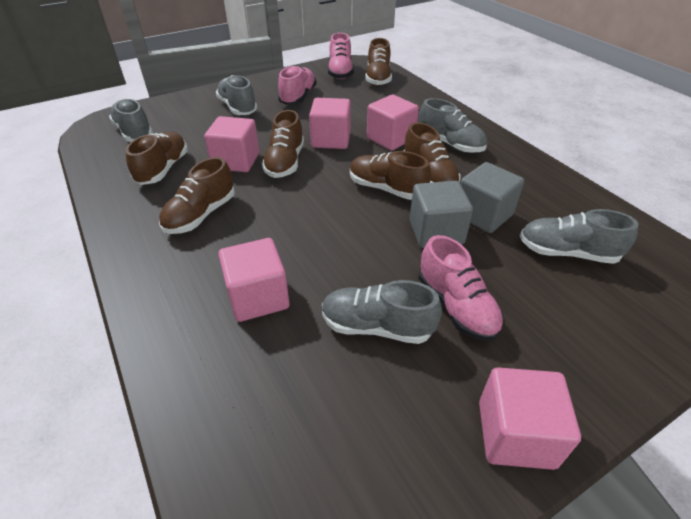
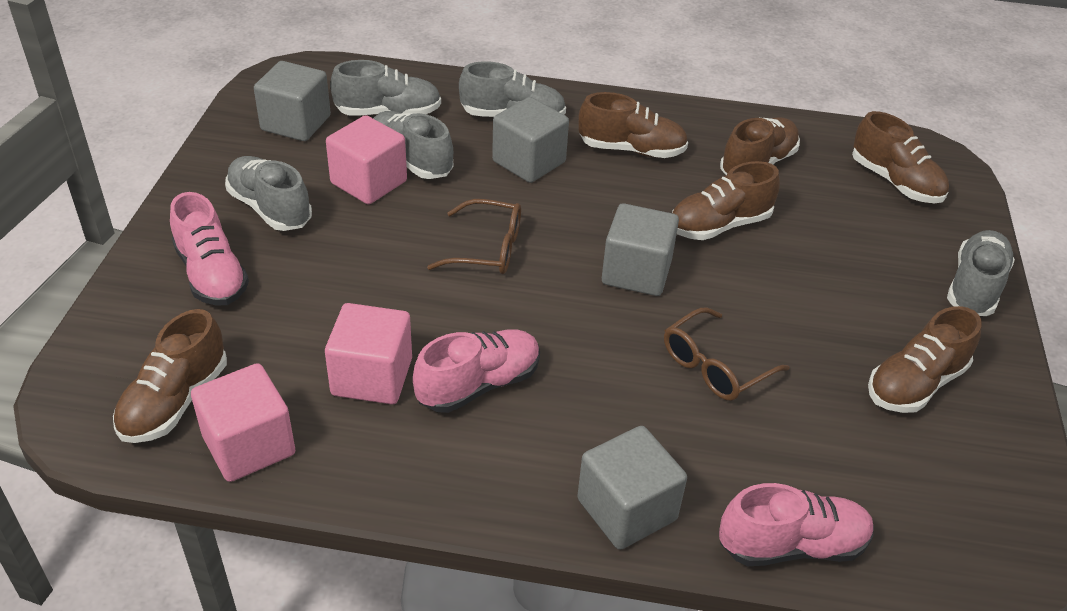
brown glasses: none = 0 -> [427,199,521,274] [664,307,789,401] = 2
grey cube: [409,181,473,248] [460,162,524,233] = 2 -> [254,61,331,141] [492,97,569,183] [577,426,687,550] [602,203,679,296] = 4
pink cube: [204,116,259,172] [218,238,290,322] [309,98,351,149] [367,95,419,151] [479,367,581,470] = 5 -> [191,363,295,482] [325,303,412,404] [326,115,407,204] = 3

